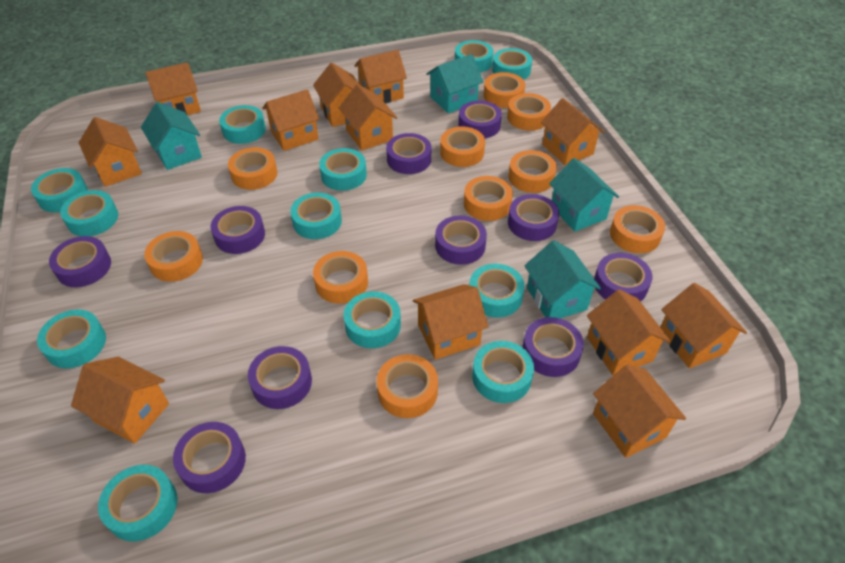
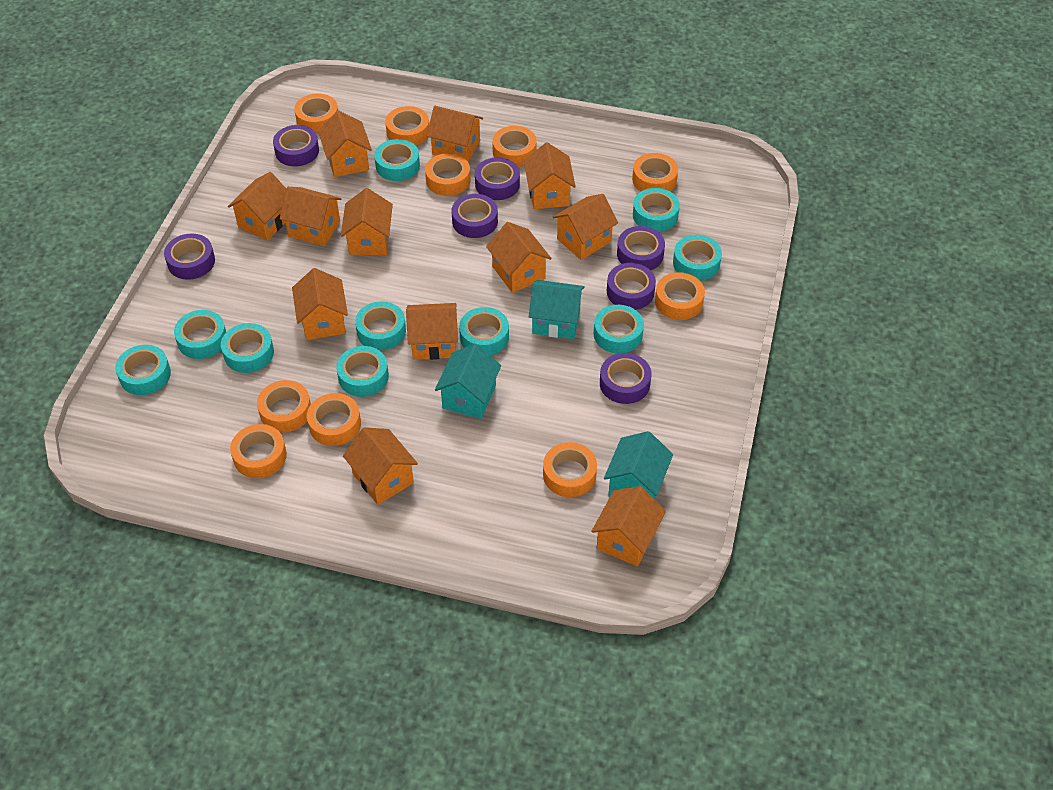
purple tape: [49,236,111,287] [173,422,246,493] [210,206,265,254] [248,346,312,409] [386,133,431,174] [435,216,487,265] [458,100,502,138] [508,194,559,241] [522,317,584,377] [594,253,652,302] = 10 -> [164,233,215,279] [273,125,319,166] [452,194,498,238] [475,157,520,200] [600,353,651,404] [607,263,656,310] [617,226,665,270] = 7
turquoise house: [141,102,202,170] [426,54,483,113] [524,240,601,318] [549,158,619,232] = 4 -> [435,344,501,419] [529,280,585,339] [604,431,673,498] = 3
turquoise tape: [31,168,88,212] [37,310,106,368] [60,190,118,236] [98,465,178,541] [219,105,266,144] [290,193,342,239] [319,148,367,191] [343,291,401,348] [455,40,494,73] [469,264,525,318] [472,341,534,403] [492,48,532,80] = 12 -> [115,345,171,395] [174,310,226,359] [221,323,274,373] [336,346,389,397] [355,301,406,350] [374,139,420,181] [459,307,509,356] [594,305,644,354] [633,188,680,232] [673,235,722,281] = 10

